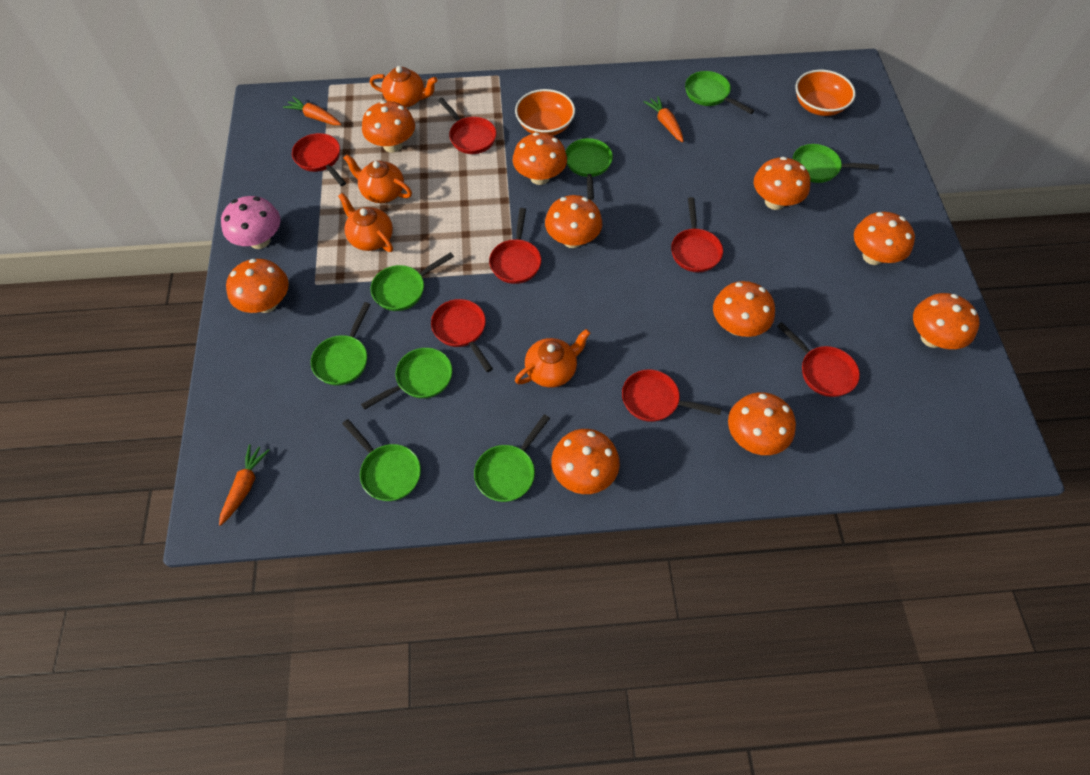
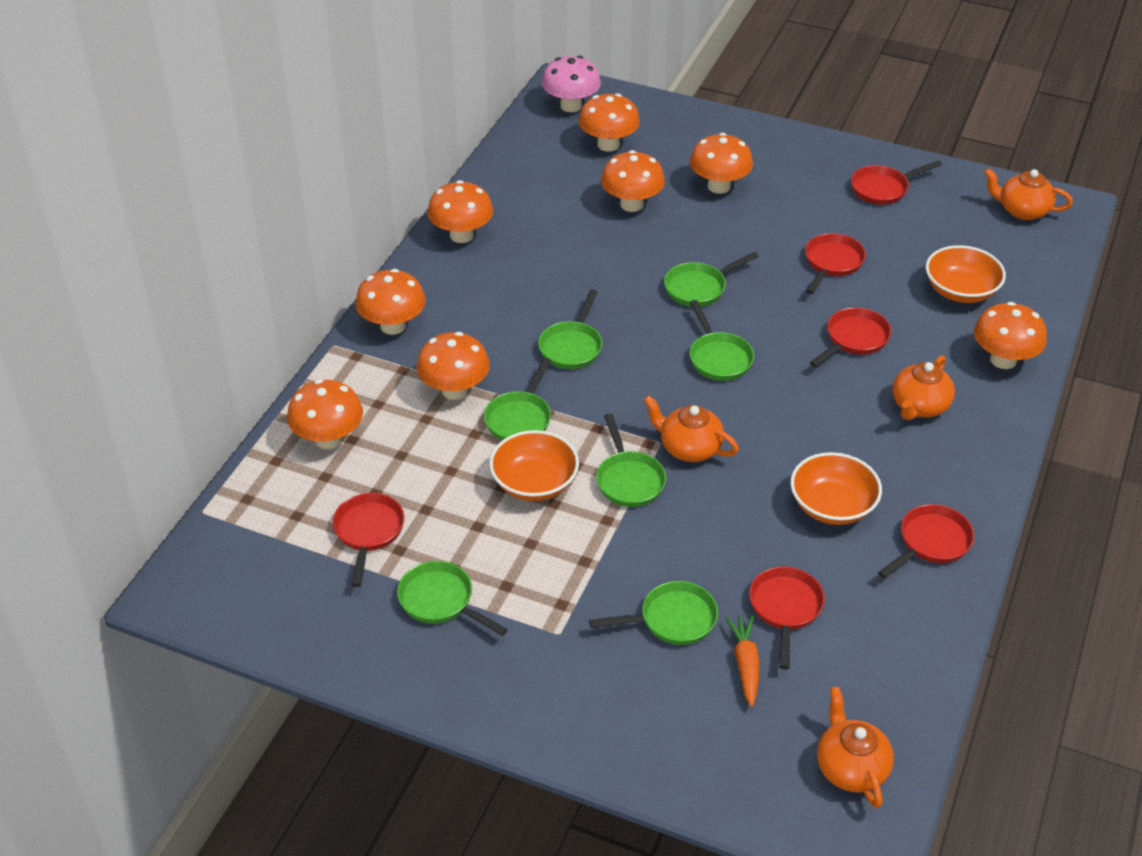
green pan: [311,302,371,386] [342,419,421,501] [361,348,452,410] [371,252,454,311] [474,414,550,502] [565,138,613,200] [685,71,754,114] [793,144,879,183] = 8 -> [397,561,508,636] [484,358,551,440] [538,289,603,369] [589,581,718,645] [596,413,666,507] [664,252,759,307] [690,300,754,381] = 7
orange bowl: [515,89,575,136] [795,70,856,116] = 2 -> [489,430,579,501] [790,452,882,525] [926,245,1006,303] = 3
orange carrot: [219,444,270,526] [283,97,341,125] [643,96,684,142] = 3 -> [725,615,760,707] = 1
orange mushroom: [226,259,289,313] [362,101,415,153] [513,132,567,185] [545,195,602,248] [551,429,620,494] [713,281,775,337] [728,392,796,455] [754,157,810,210] [854,212,915,265] [913,293,979,349] = 10 -> [287,379,363,449] [355,269,426,335] [416,332,490,400] [427,180,493,243] [578,93,640,152] [601,150,665,212] [690,133,753,194] [974,302,1047,369] = 8
red pan: [292,133,346,186] [431,299,493,372] [438,97,496,154] [489,208,541,284] [622,369,722,422] [671,197,723,272] [777,322,860,397] = 7 -> [332,493,404,587] [749,567,825,669] [805,233,866,294] [810,308,891,367] [851,160,942,205] [878,504,974,578] = 6

